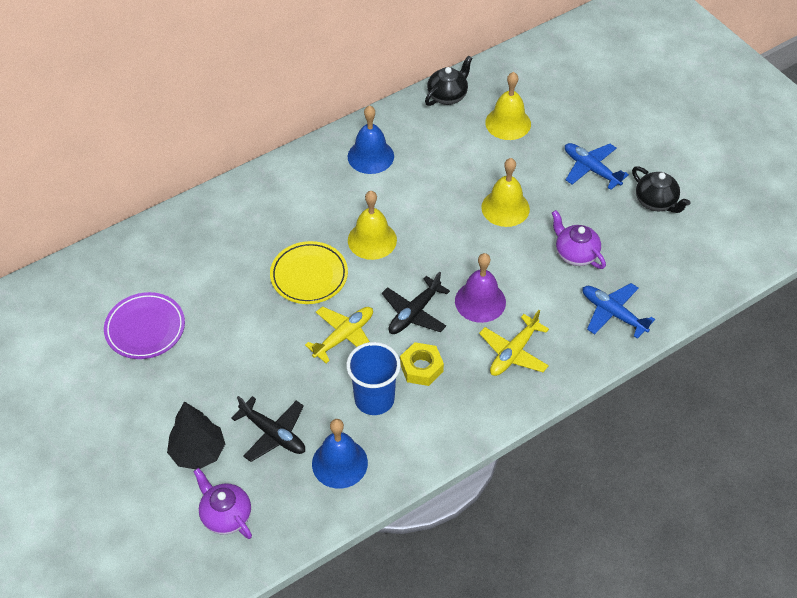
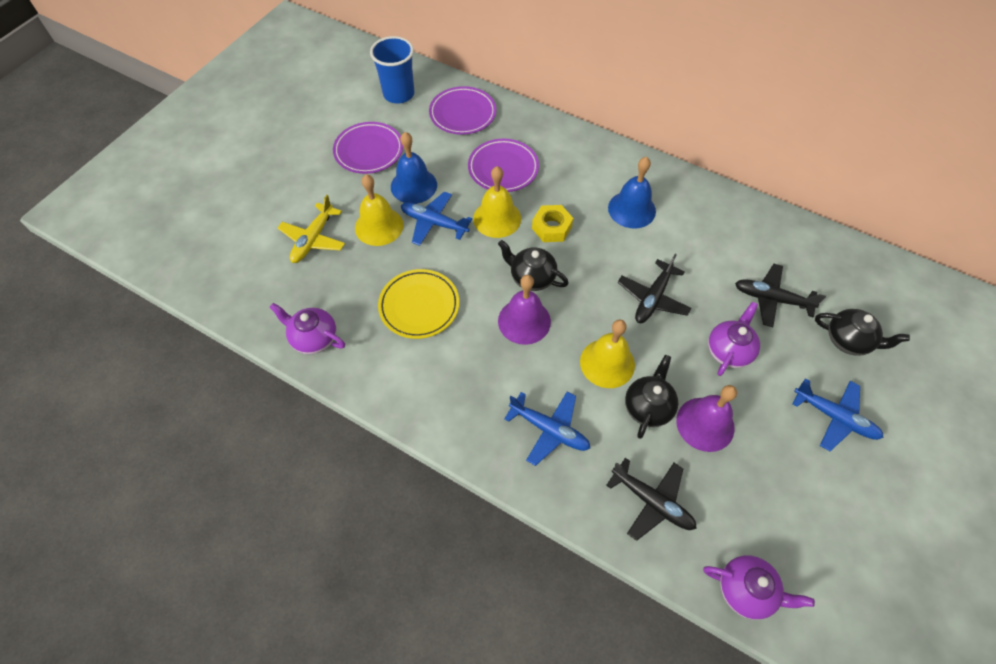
black plane: [231,396,305,462] [382,272,450,334] = 2 -> [606,458,697,541] [618,254,691,323] [735,264,826,327] = 3
black teapot: [425,56,473,106] [632,166,690,213] = 2 -> [498,240,569,291] [625,355,678,439] [815,309,910,356] = 3
black tree: [167,401,225,469] = 1 -> none = 0
blue plane: [565,143,629,190] [583,283,655,339] = 2 -> [401,192,472,246] [504,392,590,466] [792,378,884,451] = 3
purple bell: [455,253,506,323] = 1 -> [498,275,551,345] [676,385,737,452] = 2
purple plate: [104,292,185,359] = 1 -> [333,122,403,174] [429,86,496,135] [468,139,539,192] = 3
purple teapot: [193,468,252,539] [552,210,606,269] = 2 -> [269,303,345,354] [703,555,815,620] [708,302,760,376] = 3
yellow plane: [305,306,373,363] [479,310,549,376] = 2 -> [278,195,345,263] = 1

